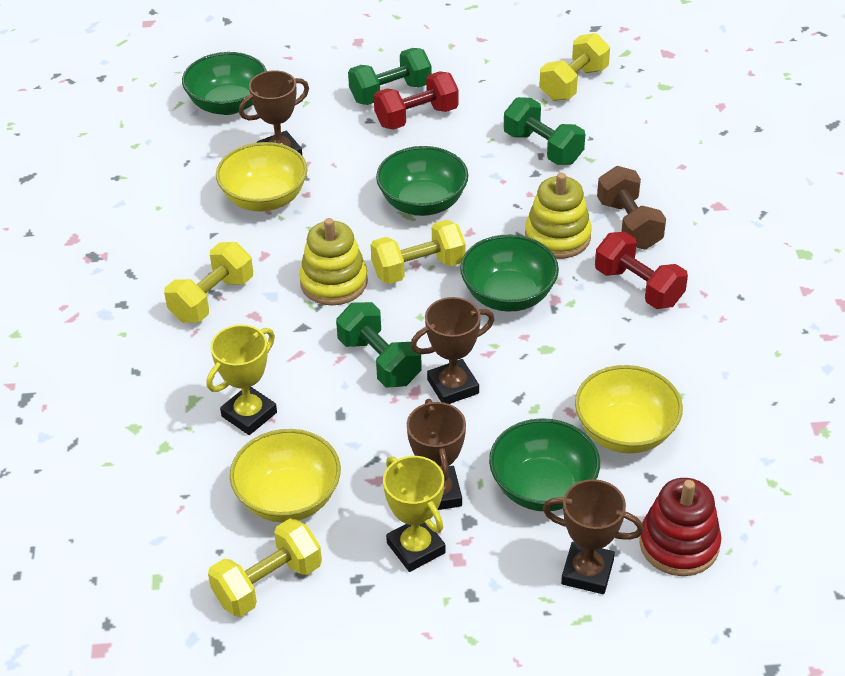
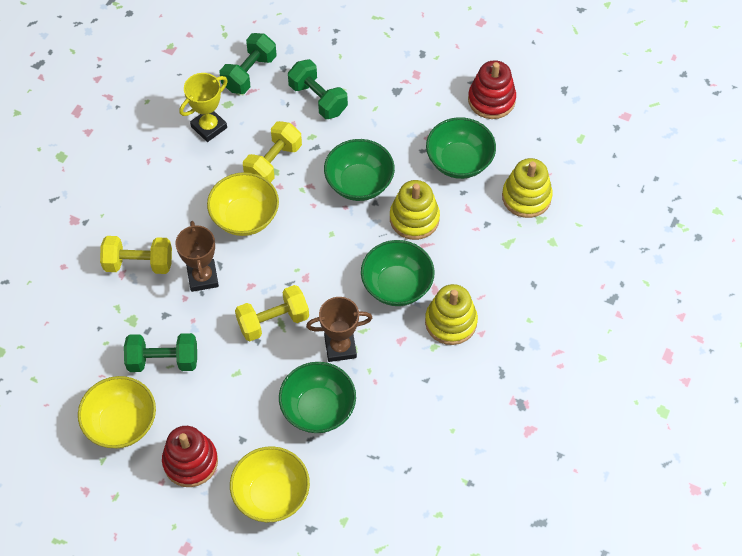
brown dumbbell: [597,166,666,250] = 1 -> none = 0
brown trophy: [239,70,309,155] [407,399,466,510] [410,297,495,404] [543,479,644,594] = 4 -> [176,221,219,292] [306,297,372,362] = 2
red dumbbell: [374,71,459,130] [595,232,688,309] = 2 -> none = 0
red stacking toy: [639,478,721,576] = 1 -> [162,426,218,487] [468,60,516,119] = 2
yellow dumbbell: [164,242,253,323] [208,518,322,617] [371,220,466,284] [539,33,610,101] = 4 -> [100,236,172,274] [235,285,309,341] [243,121,302,182] = 3
yellow stacking toy: [299,218,368,305] [525,173,592,259] = 2 -> [390,180,440,240] [425,284,478,345] [502,158,553,218] = 3
yellow trophy: [207,325,277,435] [383,456,446,572] = 2 -> [180,73,228,142] = 1

